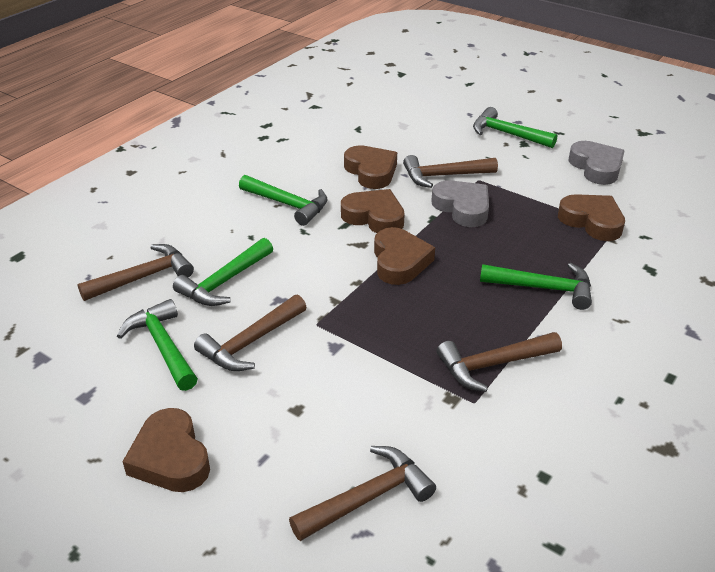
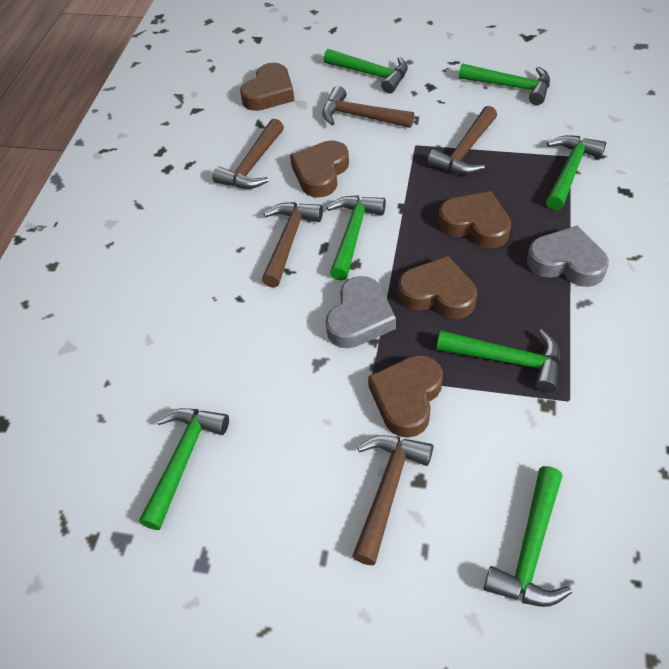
green hammer: [117,299,198,391] [173,238,273,306] [239,175,328,226] [473,107,557,148] [480,263,592,310] = 5 -> [139,408,229,530] [324,49,408,93] [327,196,386,281] [437,329,560,393] [459,63,550,105] [484,466,572,607] [546,135,606,210] = 7

